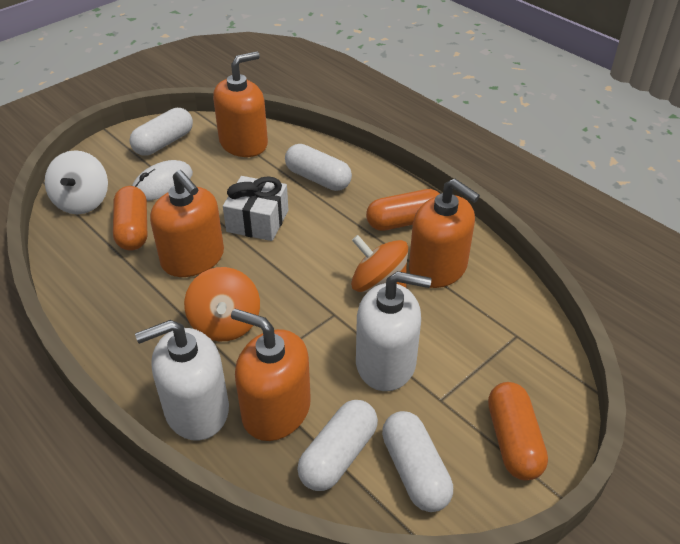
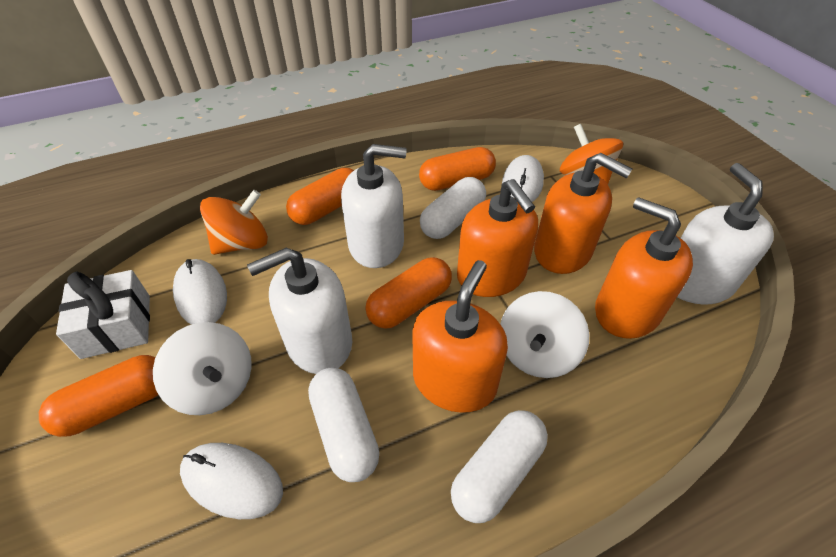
orange capsule: [113,186,148,250] [366,189,440,231] [488,382,548,480] = 3 -> [39,355,159,437] [286,168,354,225] [365,257,452,329] [419,147,496,191] = 4
white capsule: [129,108,193,156] [285,144,352,191] [297,400,378,491] [382,411,453,512] = 4 -> [308,367,379,482] [420,177,486,239] [451,410,548,523] = 3
white mouse: [132,160,193,201] = 1 -> [173,259,227,325] [180,443,283,519] [502,155,544,202] = 3
white soap dispenser: [135,320,229,441] [356,271,432,391] = 2 -> [247,248,352,374] [341,144,407,268] [677,163,774,305] = 3
white spinning top: [45,150,108,214] = 1 -> [153,322,252,415] [500,291,589,378] = 2

